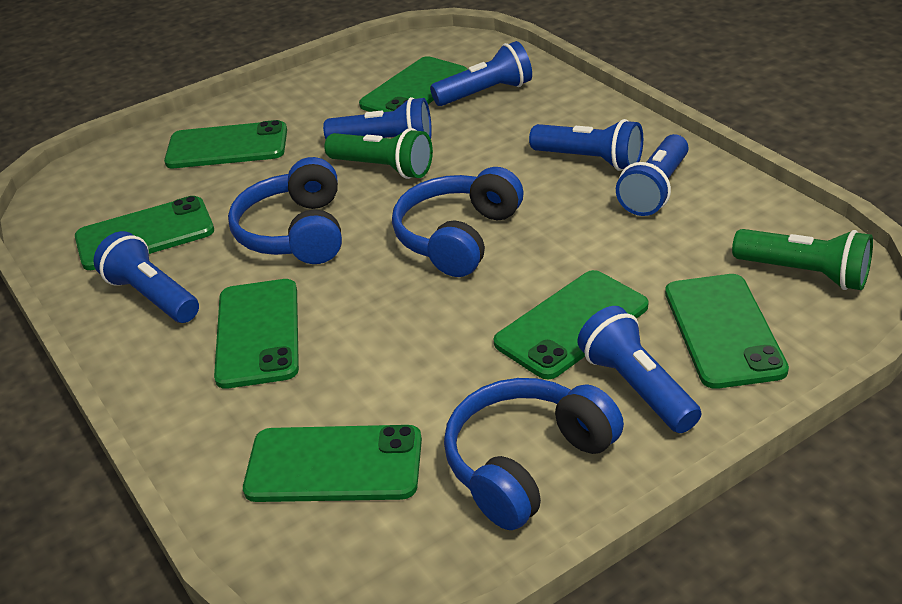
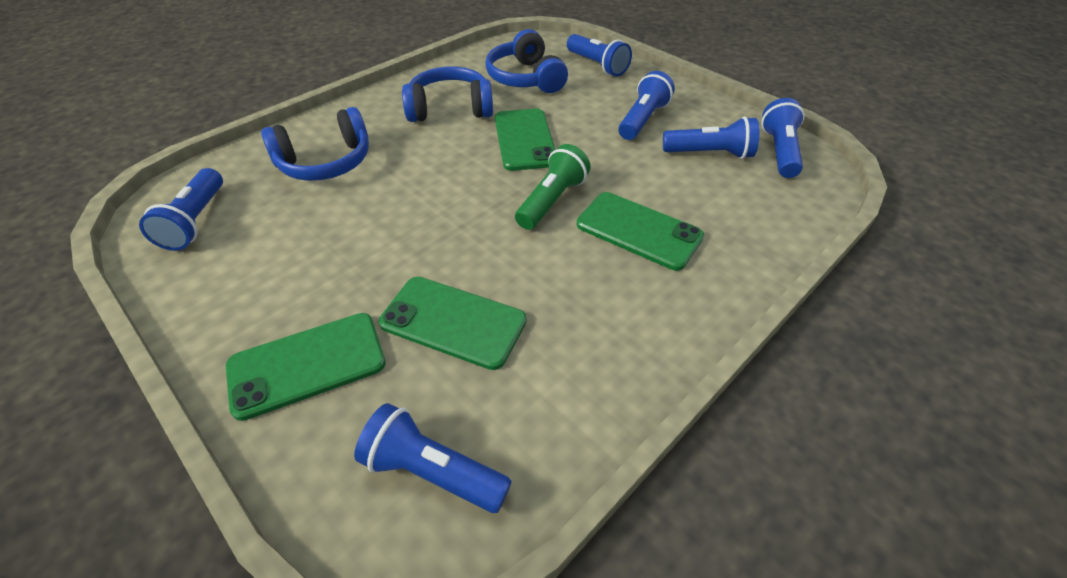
green flashlight: [324,128,433,179] [732,229,873,290] = 2 -> [515,144,591,230] = 1
green phone: [75,196,214,270] [164,120,287,168] [214,279,299,389] [243,425,422,502] [359,56,468,112] [494,270,648,380] [665,274,789,389] = 7 -> [226,313,386,421] [379,277,527,370] [495,108,555,171] [577,192,704,271] = 4

